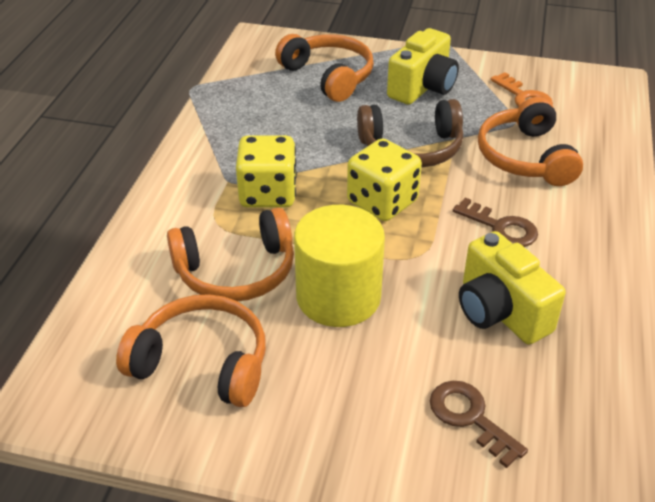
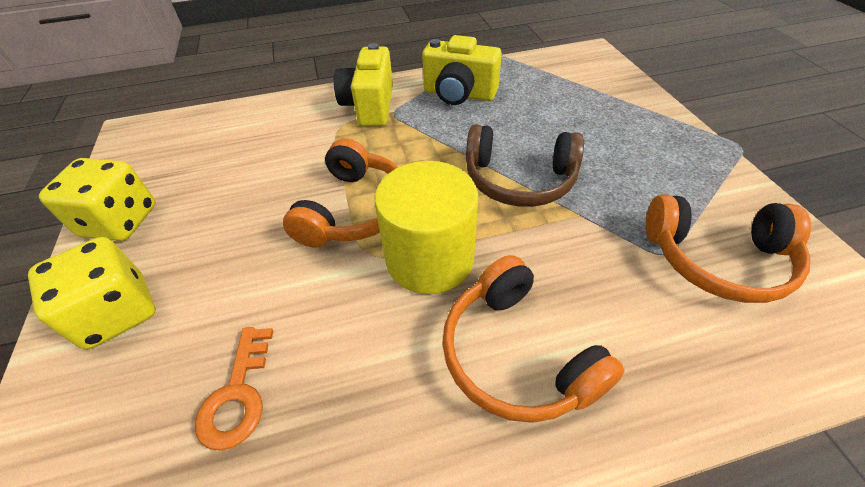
brown key: [430,381,528,468] [453,198,538,247] = 2 -> none = 0
orange headphones: [116,294,266,407] [167,208,294,301] [275,34,374,102] [478,97,583,186] = 4 -> [283,138,398,248] [442,255,624,423] [646,194,811,303] = 3

